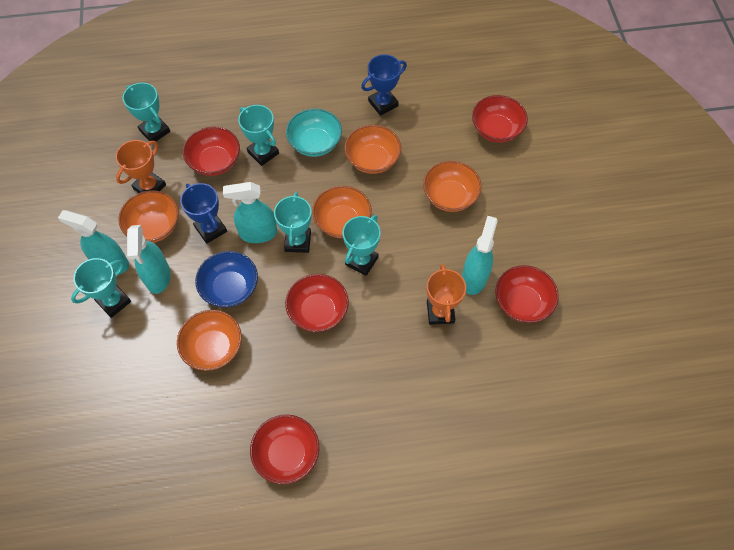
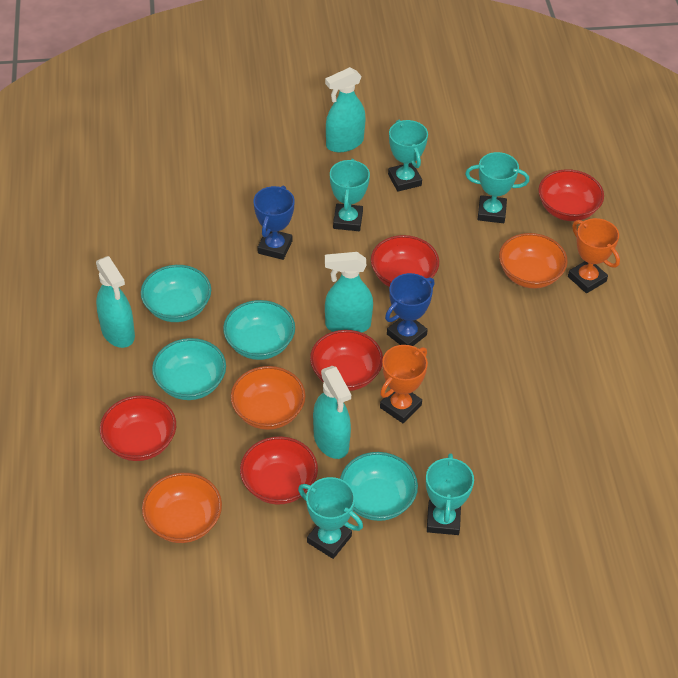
blue bowl: [195,251,258,308] = 1 -> none = 0
orange bowl: [118,190,179,243] [177,310,242,371] [312,186,372,238] [345,125,401,174] [423,161,482,212] = 5 -> [142,473,222,543] [231,366,306,430] [499,233,568,289] = 3
turquoise bowl: [286,108,342,157] = 1 -> [141,265,211,322] [152,338,226,400] [223,300,295,360] [340,452,418,521] = 4

